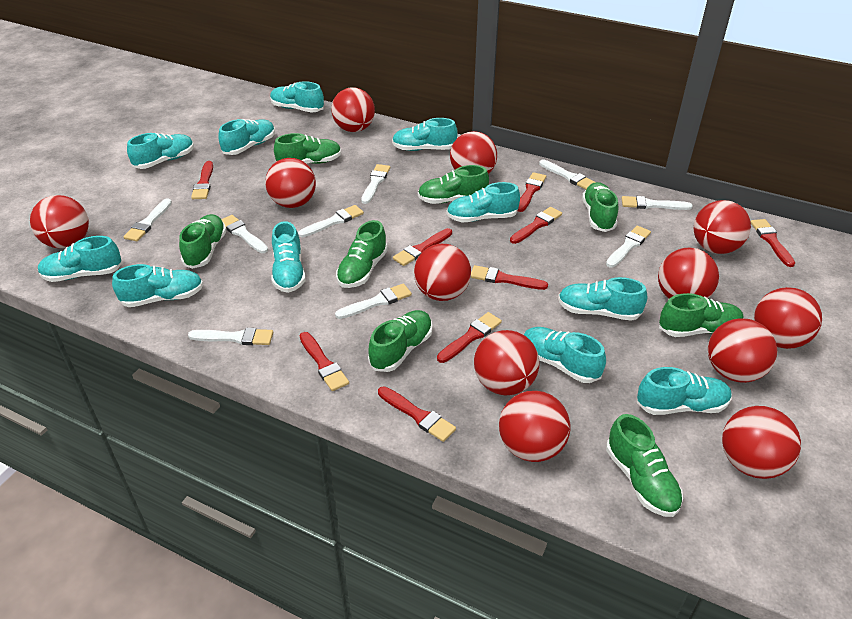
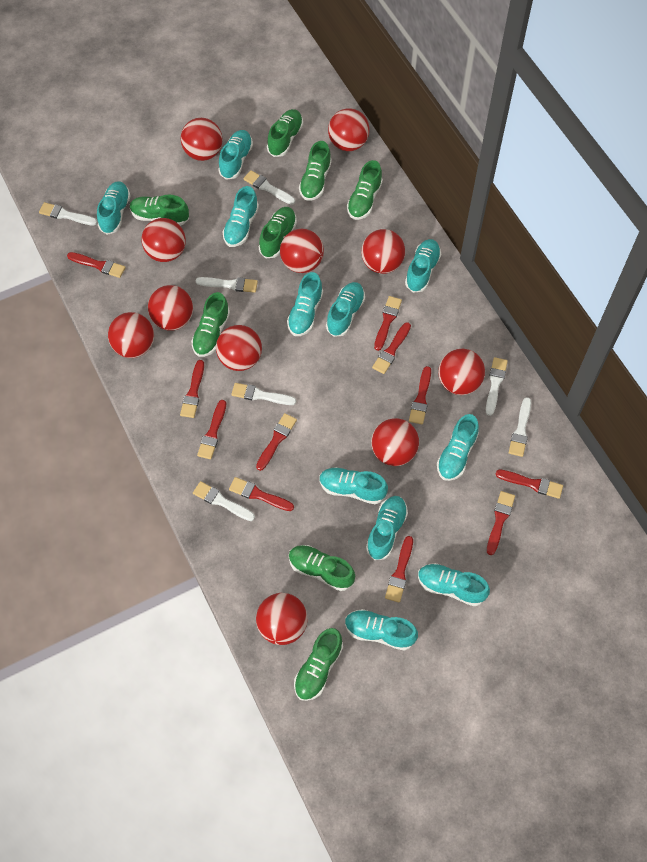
red ball: [30,195,89,249] [265,158,316,208] [331,87,375,132] [414,244,471,301] [450,131,497,174] [474,330,539,396] [499,391,571,462] [658,248,719,299] [694,200,751,254] [708,318,777,383] [722,406,801,479] [754,287,822,349] = 12 -> [108,312,154,358] [142,218,186,262] [148,285,193,331] [181,118,223,161] [216,325,262,371] [256,593,308,645] [280,229,324,273] [328,108,369,151] [361,229,405,274] [371,418,419,466] [438,349,485,395] = 11
red brush: [191,161,213,199] [299,332,349,391] [378,386,456,442] [393,228,452,266] [437,312,502,363] [471,265,548,290] [510,207,562,244] [518,172,546,212] [751,219,795,267] = 9 -> [67,252,126,278] [180,360,204,418] [197,400,226,459] [229,477,294,511] [256,413,297,471] [372,322,411,374] [374,296,402,351] [385,536,413,603] [409,366,431,424] [487,491,515,555] [495,469,563,499] = 11
white brush: [123,198,172,242] [188,328,273,345] [221,215,268,253] [298,205,364,237] [335,283,412,319] [361,164,390,204] [539,160,595,190] [606,226,651,267] [621,196,692,210] = 9 -> [39,202,98,226] [193,481,255,521] [196,277,258,293] [231,383,296,405] [243,170,295,205] [486,357,508,416] [509,397,531,457] = 7

